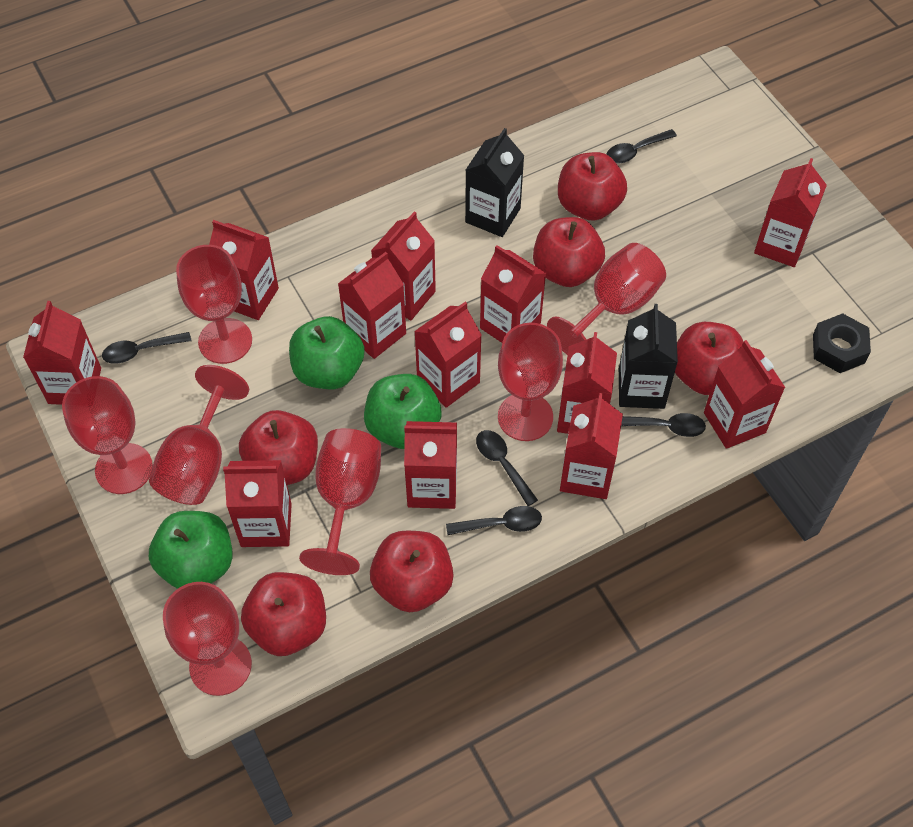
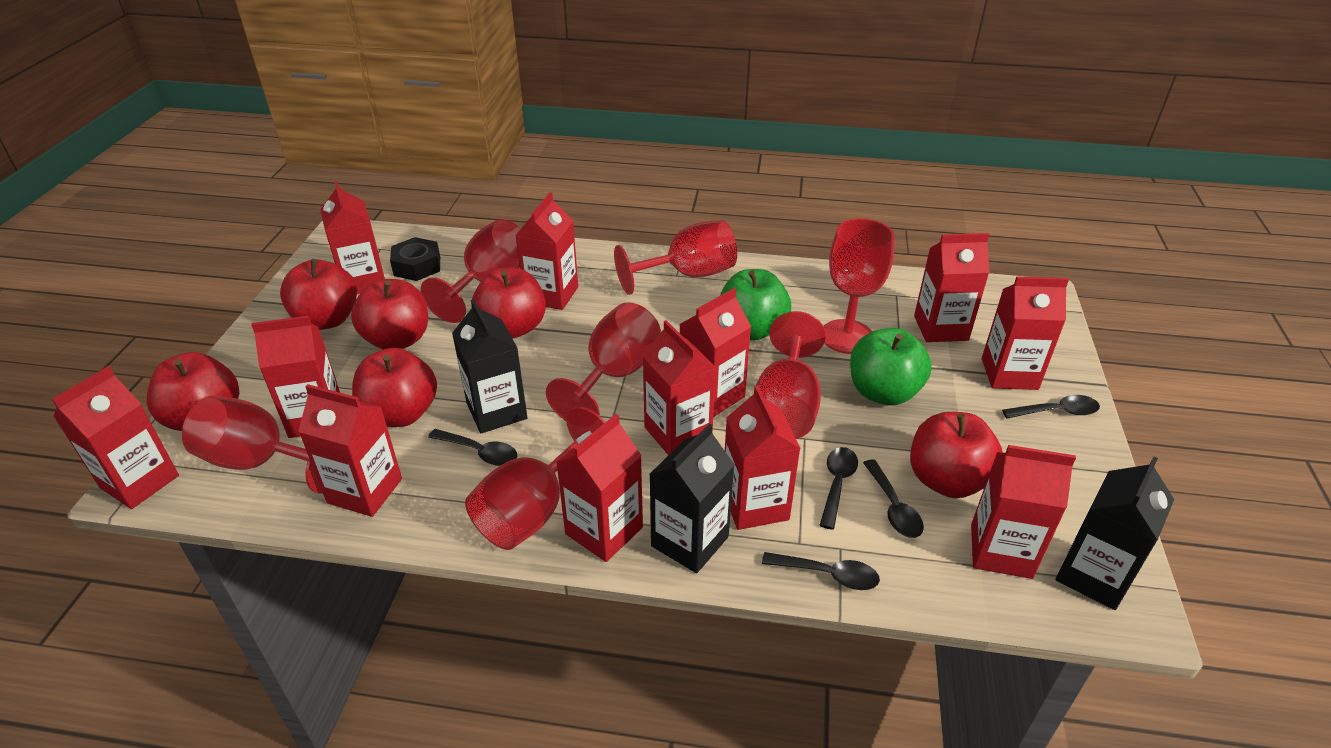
black carton: [465,128,524,237] [619,304,678,409] = 2 -> [452,299,527,433] [649,423,734,573] [1055,457,1174,610] = 3
green apple: [149,511,233,589] [289,316,364,389] [364,374,442,449] = 3 -> [720,269,791,340] [850,328,932,405] = 2

